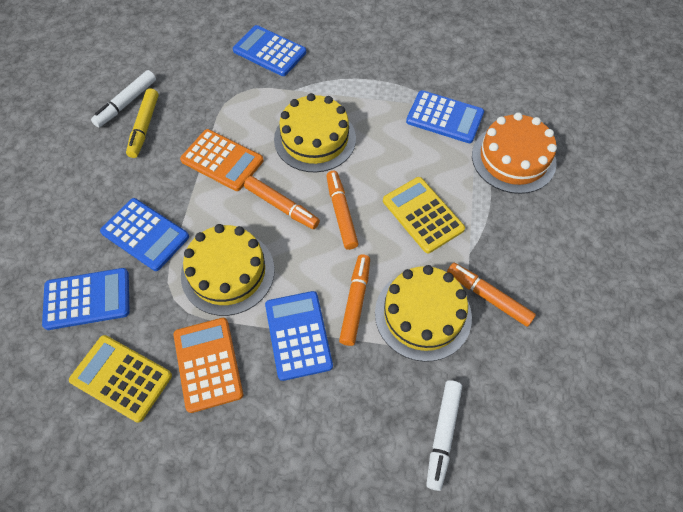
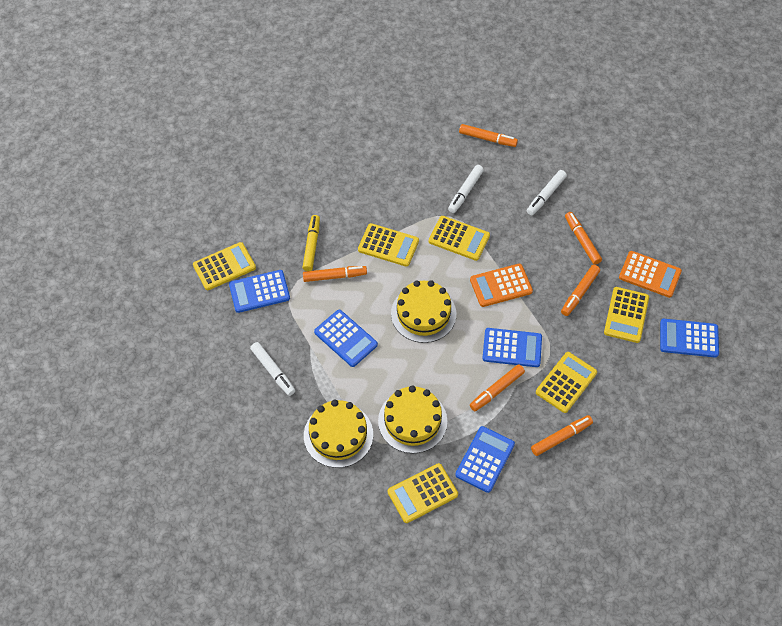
orange cake: [472,112,557,194] = 1 -> none = 0
orange marker: [244,176,320,229] [327,171,359,250] [339,254,370,346] [447,263,536,327] = 4 -> [303,266,367,282] [459,124,518,147] [470,364,525,411] [531,415,593,456] [561,265,600,316] [565,212,602,265] = 6
white marker: [91,70,156,127] [426,380,462,491] = 2 -> [250,342,295,396] [448,165,484,213] [527,170,567,215] = 3
yellow calculator: [69,335,172,423] [383,177,465,253] = 2 -> [193,242,256,290] [358,223,419,267] [388,463,458,523] [429,216,490,261] [536,352,597,413] [604,287,649,343] = 6

